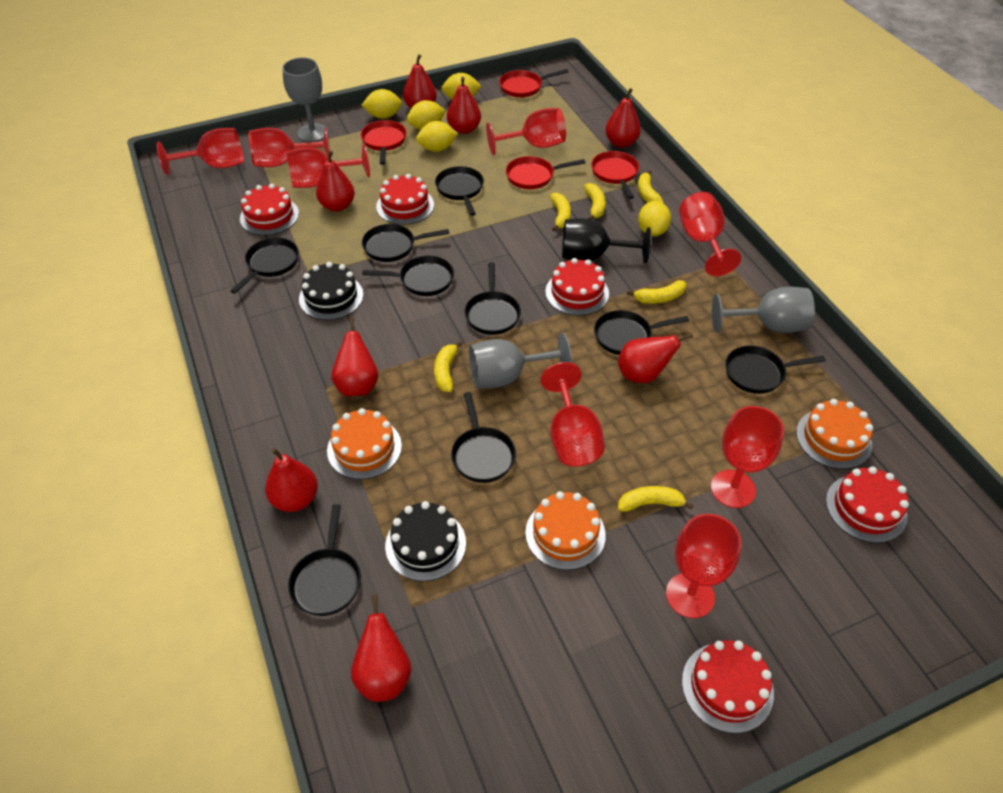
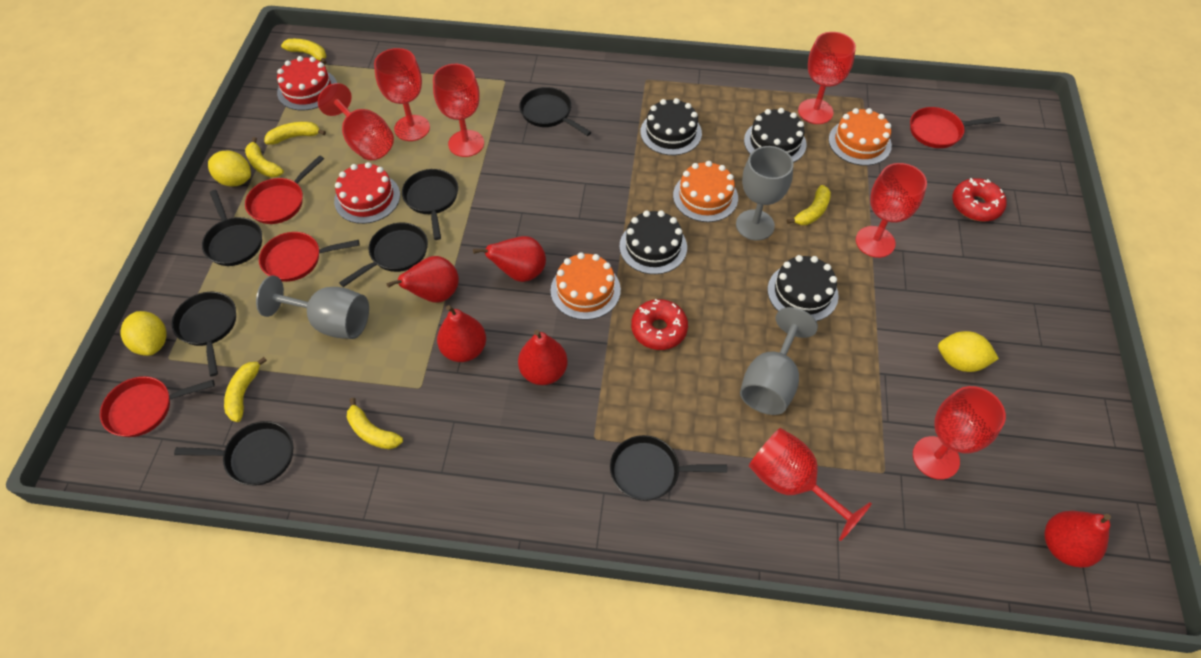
black cake: [299,262,363,320] [385,501,466,582] = 2 -> [619,210,687,274] [640,98,702,155] [744,108,807,163] [768,255,839,321] = 4
black goblet: [562,218,651,264] = 1 -> none = 0
black pan: [230,238,299,294] [288,504,361,616] [362,224,449,262] [362,256,454,296] [435,166,484,216] [451,392,516,483] [464,262,521,335] [594,310,689,355] [725,346,826,394] = 9 -> [172,292,236,377] [174,421,293,486] [202,190,262,266] [339,223,428,287] [402,169,458,240] [519,87,591,136] [610,435,727,501] = 7
red cake: [240,184,299,235] [376,174,434,225] [545,258,609,316] [682,640,774,733] [826,466,909,543] = 5 -> [277,56,337,110] [334,162,400,224] = 2
red donut: none = 0 -> [631,299,688,350] [952,178,1007,221] = 2
red goblet: [157,128,244,175] [249,127,329,167] [286,144,370,188] [486,108,566,155] [541,362,605,467] [666,514,741,618] [679,192,741,276] [711,406,784,508] = 8 -> [318,83,394,161] [374,48,430,141] [433,64,484,157] [749,428,872,541] [798,32,856,124] [856,163,927,258] [913,386,1006,480] = 7
red pear: [265,448,318,512] [316,151,355,212] [331,317,378,396] [351,595,411,702] [403,54,437,108] [447,77,481,134] [605,88,641,148] [618,333,693,383] = 8 -> [387,256,459,303] [437,305,486,362] [473,236,546,282] [518,330,568,385] [1044,511,1111,568] = 5
yellow lemon: [361,89,402,119] [407,100,446,130] [416,121,458,152] [442,73,481,99] [638,201,671,236] = 5 -> [120,311,167,356] [208,151,251,187] [938,331,999,372] = 3

